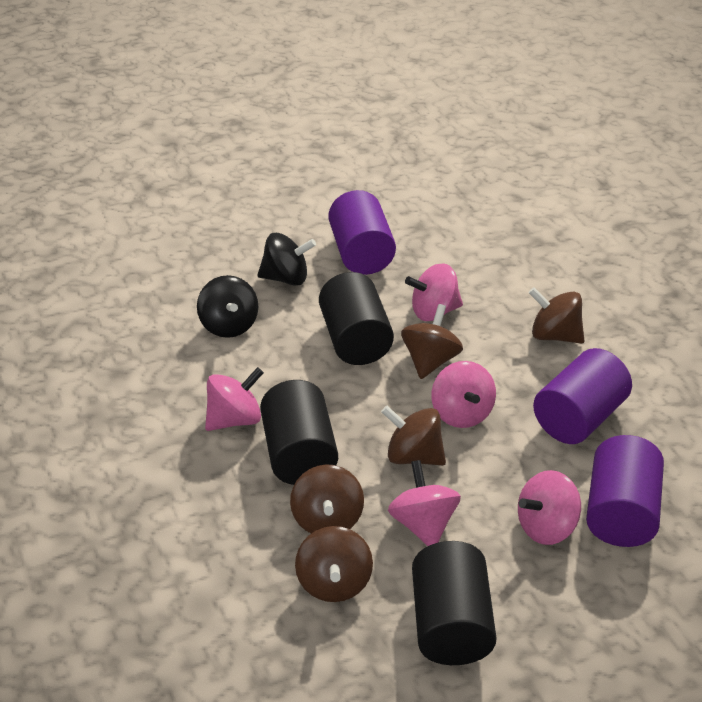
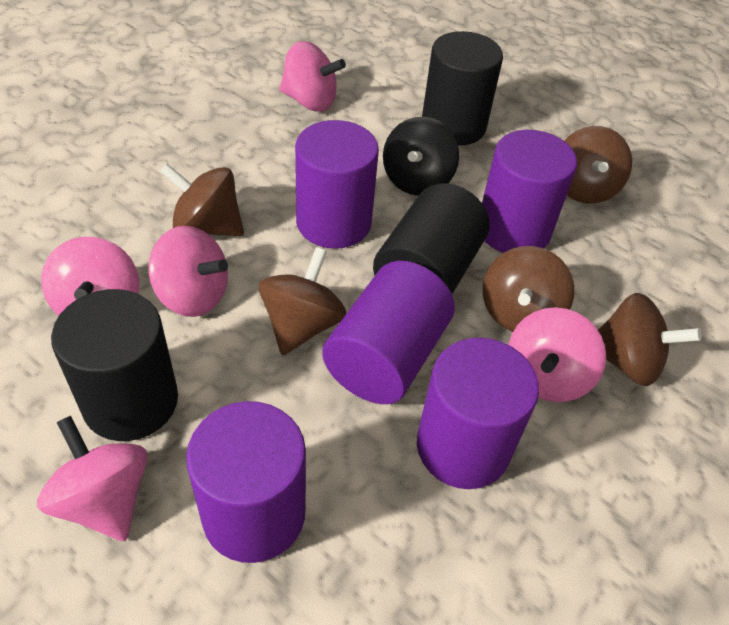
black spinning top: [197,275,258,338] [258,233,316,286] = 2 -> [383,117,459,196] = 1
purple cylinder: [328,190,396,275] [533,348,632,444] [586,435,664,547] = 3 -> [186,401,306,563] [295,120,379,249] [322,261,455,404] [417,337,539,489] [482,130,577,253] = 5

